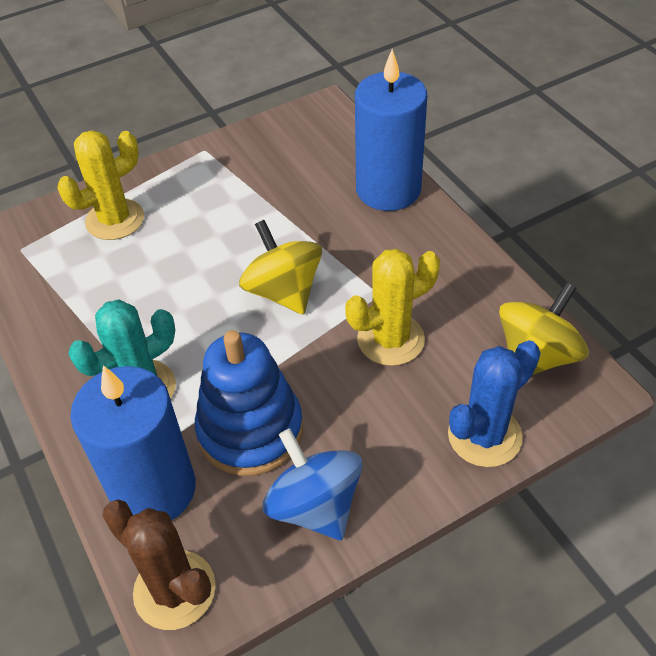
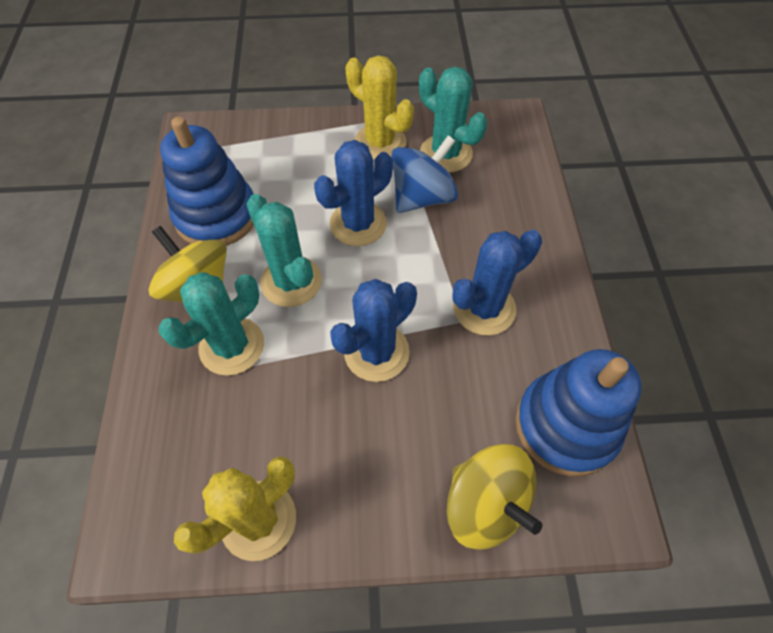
blue cactus: [448,340,541,467] = 1 -> [314,140,393,246] [330,279,417,382] [453,230,542,335] = 3
blue candle: [70,365,196,520] [355,49,427,211] = 2 -> none = 0
blue stacking toy: [195,330,303,476] = 1 -> [160,117,254,246] [515,349,642,476] = 2
brown cactus: [102,500,216,630] = 1 -> none = 0
turquoise cactus: [68,299,176,399] = 1 -> [159,272,264,375] [247,194,322,307] [419,67,487,173] = 3

